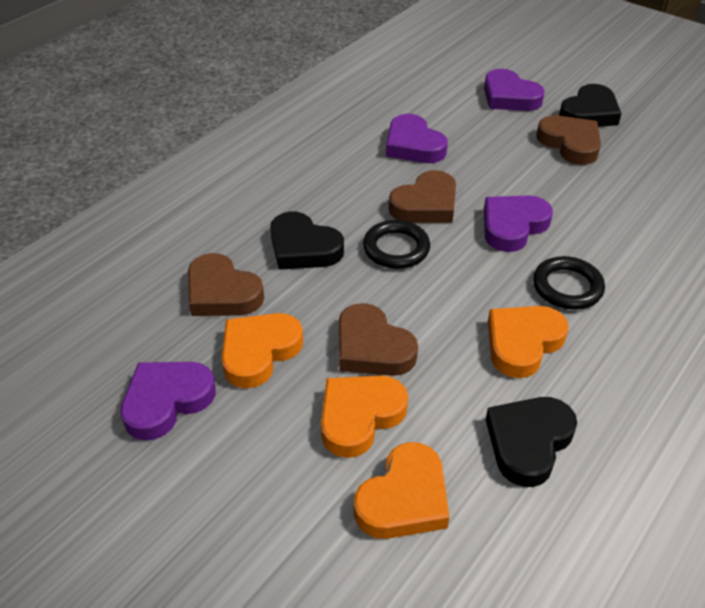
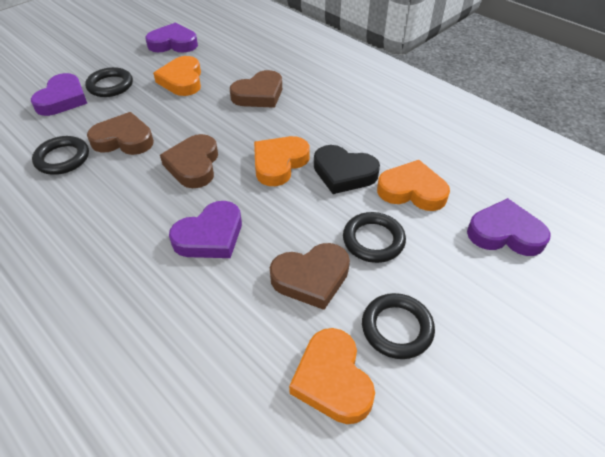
black heart: [270,211,344,270] [486,397,577,487] [559,84,622,127] = 3 -> [314,145,380,194] = 1
black ring: [363,220,430,269] [533,256,605,310] = 2 -> [32,136,89,175] [85,67,133,97] [343,212,406,263] [362,293,435,359] = 4

